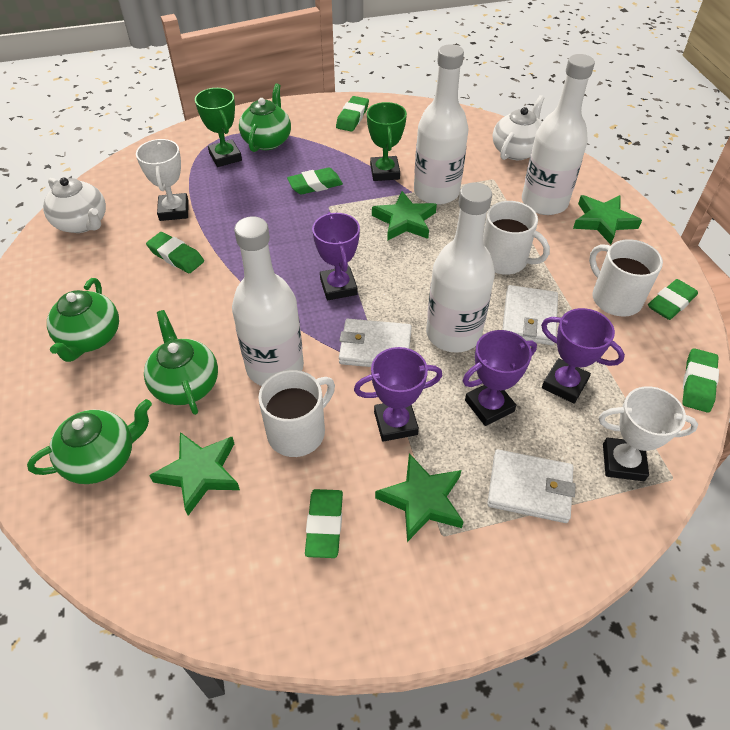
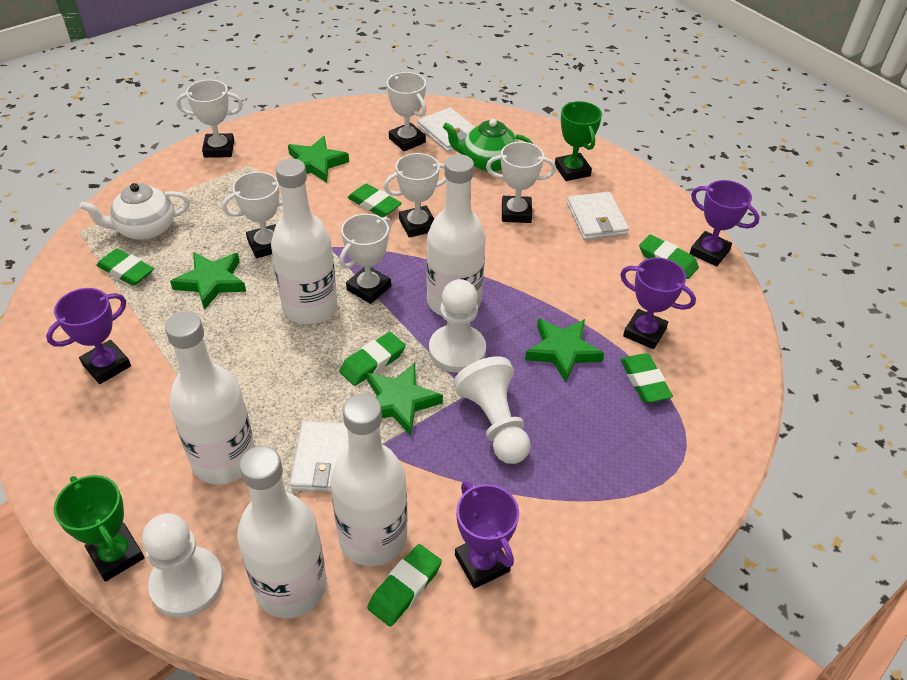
green teapot: [27,399,152,484] [47,278,119,362] [144,310,218,415] [239,83,291,152] = 4 -> [443,119,533,172] = 1
white bottle: [232,216,304,386] [414,44,469,205] [426,182,495,353] [522,54,595,215] = 4 -> [165,311,255,484] [237,446,327,618] [271,159,337,324] [330,394,408,566] [426,154,486,316] = 5
white mug: [258,370,335,457] [483,201,550,275] [589,239,663,317] = 3 -> none = 0
white pawn: none = 0 -> [142,513,224,618] [429,279,486,373] [453,356,531,464] = 3
white teapot: [43,177,106,233] [493,95,545,160] = 2 -> [80,183,190,240] = 1
white trophy: [136,139,189,221] [599,386,698,481] = 2 -> [176,80,243,158] [222,172,283,259] [339,214,392,304] [383,153,446,238] [387,72,426,151] [486,142,556,223] = 6

